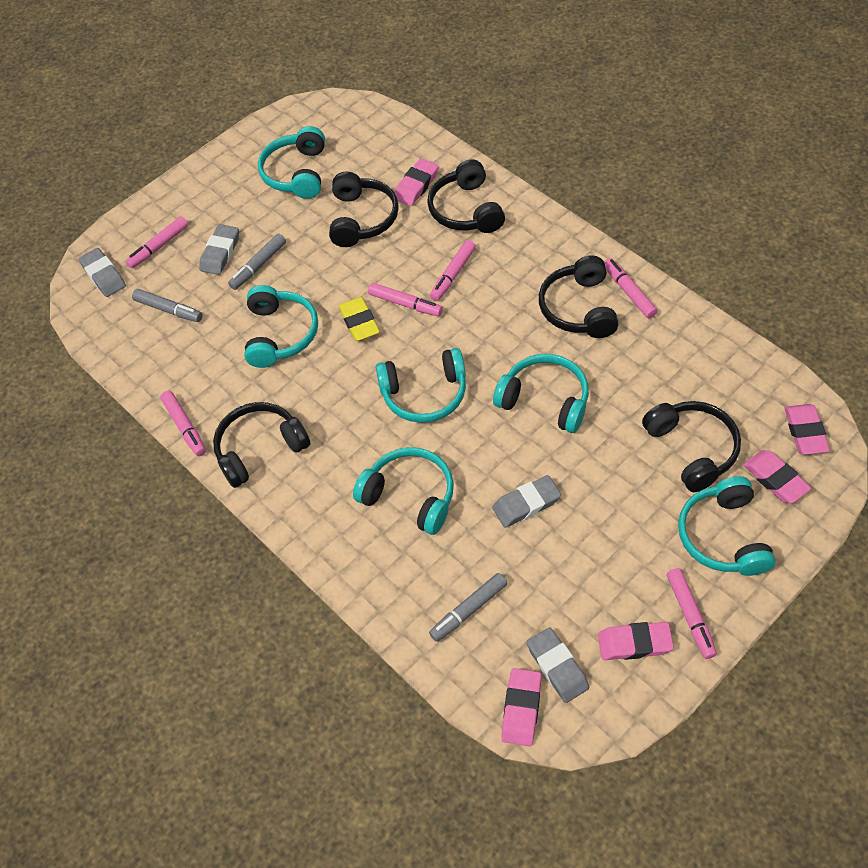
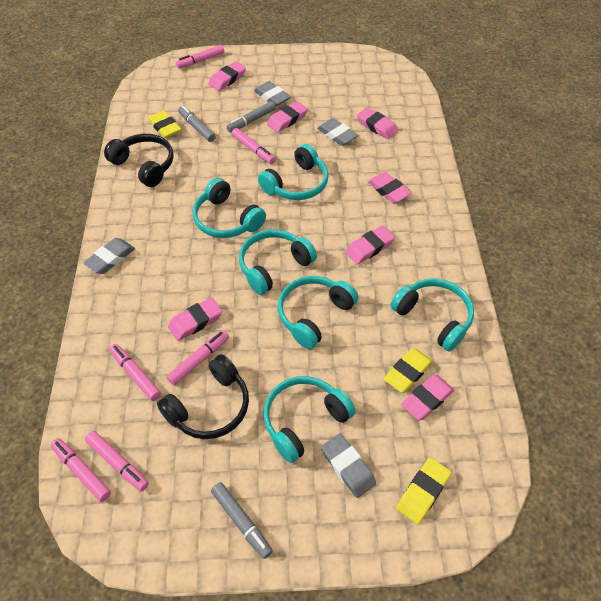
black headphones: [213,402,311,488] [329,172,399,247] [427,159,505,233] [539,256,619,338] [642,401,741,492] = 5 -> [104,134,174,187] [157,354,249,439] = 2
pink eraser: [394,158,439,206] [501,668,542,746] [598,622,674,660] [743,450,811,503] [784,404,830,455] = 5 -> [168,297,222,341] [208,62,246,91] [267,101,308,133] [345,226,395,264] [357,107,398,139] [368,172,412,203] [401,375,454,420] = 7
yellow eraser: [338,297,380,341] = 1 -> [148,110,181,138] [384,348,433,393] [396,458,451,524] = 3

